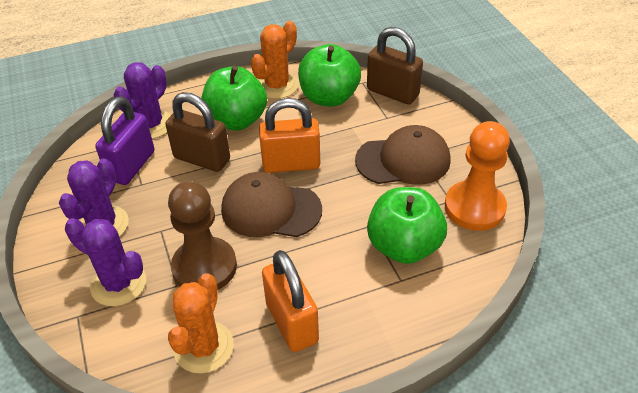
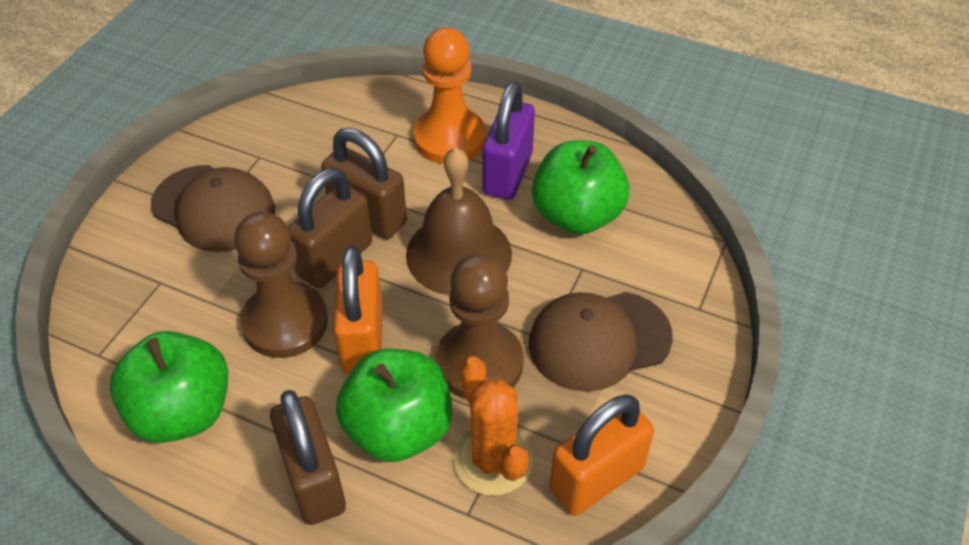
brown bell: none = 0 -> [406,147,512,296] = 1
brown padlock: [165,92,230,172] [367,27,423,104] = 2 -> [270,390,346,525] [288,168,372,288] [321,128,407,239] = 3
brown pawn: [168,181,237,290] = 1 -> [234,212,328,358] [436,253,524,399] = 2
orange cactus: [168,273,234,374] [251,21,298,99] = 2 -> [453,356,533,496] = 1
purple cactus: [59,158,129,237] [65,218,146,307] [113,62,171,139] = 3 -> none = 0

